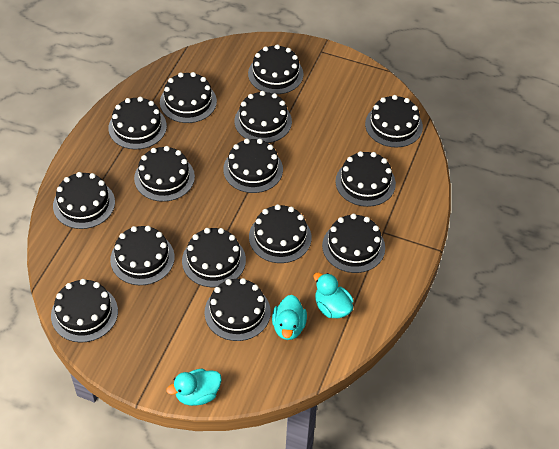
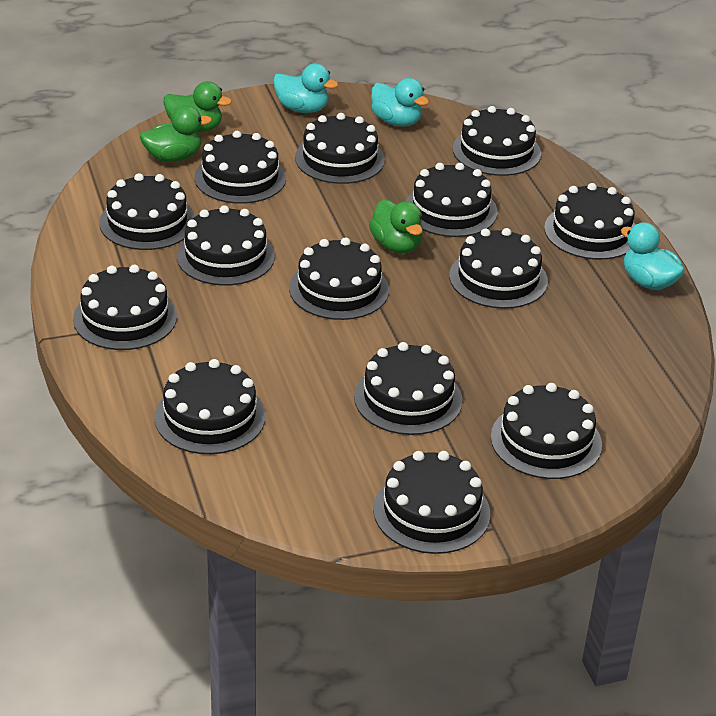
black cake: [51,279,118,343] [53,172,115,229] [108,97,167,149] [110,226,175,285] [134,146,195,202] [160,72,217,123] [182,228,246,287] [204,278,271,341] [223,139,283,193] [234,91,292,143] [248,44,303,94] [249,204,312,263] [322,214,385,273] [336,151,396,207] [365,95,423,148] = 15 -> [73,265,177,350] [99,173,195,250] [154,359,266,454] [177,205,275,286] [194,131,286,204] [289,237,389,320] [295,113,385,184] [354,342,462,435] [373,451,490,554] [406,163,498,237] [449,228,548,309] [453,106,541,176] [491,383,602,479] [544,183,635,260] = 14
green duck: none = 0 -> [140,105,212,162] [163,81,232,132] [369,199,423,254] = 3

